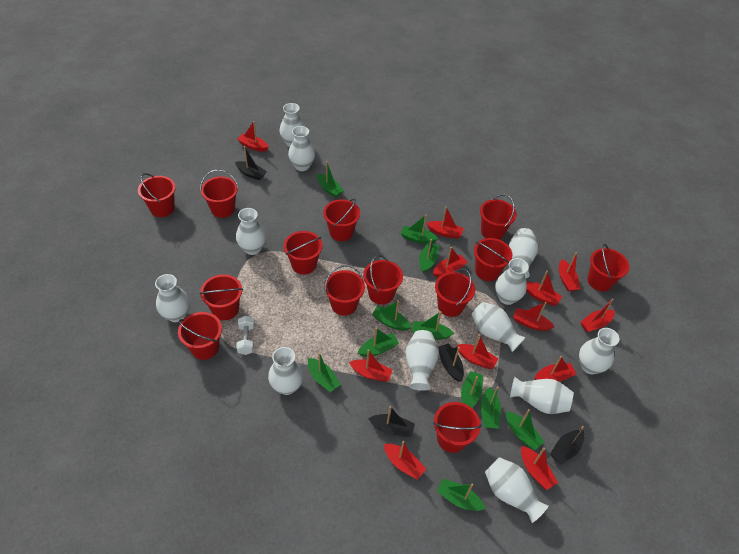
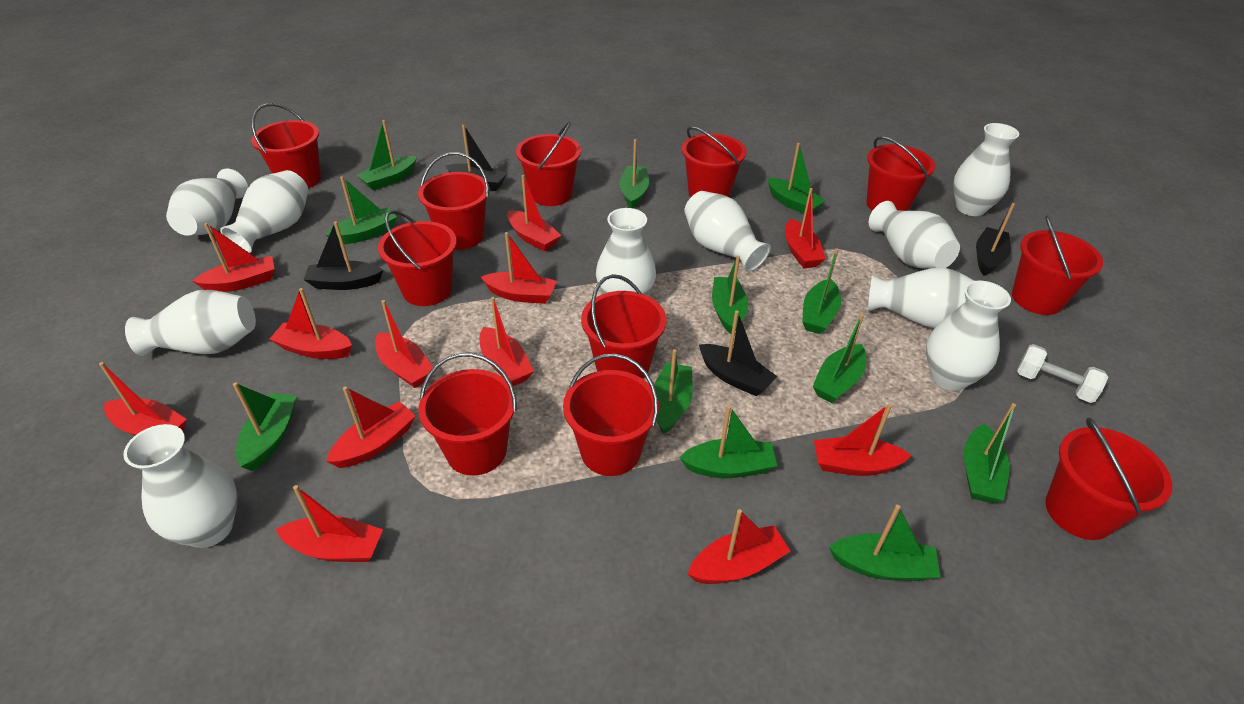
green boat: [308,352,341,392] [317,161,344,198] [358,327,399,357] [372,300,411,331] [401,215,438,244] [412,311,454,340] [419,239,439,273] [437,479,486,511] [461,371,483,408] [480,386,501,429] [506,409,544,450] = 11 -> [233,383,297,471] [325,176,397,244] [356,120,417,191] [619,139,649,208] [654,349,693,434] [679,405,777,478] [712,256,748,334] [767,143,826,214] [802,248,841,334] [813,314,866,403] [829,505,940,581] [964,403,1016,503] = 12
red bucket: [138,173,176,217] [178,312,222,360] [200,170,238,218] [200,274,243,320] [284,231,323,275] [323,198,360,241] [324,265,365,316] [363,255,403,305] [433,402,482,453] [435,269,475,317] [474,238,512,281] [480,194,517,240] [588,244,629,291] = 13 -> [251,103,321,189] [378,210,457,306] [418,152,490,250] [418,353,517,476] [516,122,581,206] [563,354,659,476] [581,274,667,379] [682,126,747,197] [866,136,935,211] [1012,215,1103,315] [1046,418,1172,540] = 11
white vase: [155,274,190,322] [236,208,266,255] [268,347,304,395] [280,103,304,147] [288,126,315,171] [405,330,439,391] [471,302,526,352] [485,457,549,523] [495,258,529,305] [509,228,539,278] [510,377,574,414] [579,328,620,374] = 12 -> [123,424,238,548] [125,290,256,356] [166,168,248,236] [220,170,308,253] [596,208,656,296] [684,191,771,272] [868,267,975,328] [869,201,960,269] [926,281,1011,391] [953,123,1019,216] = 10

